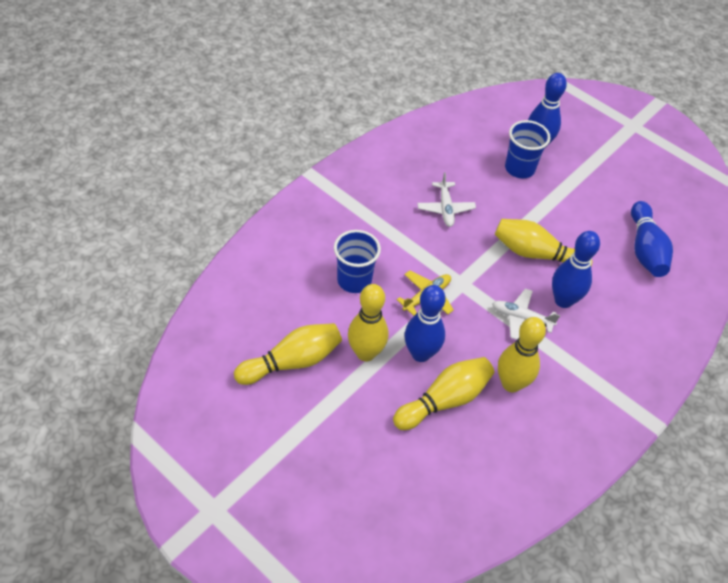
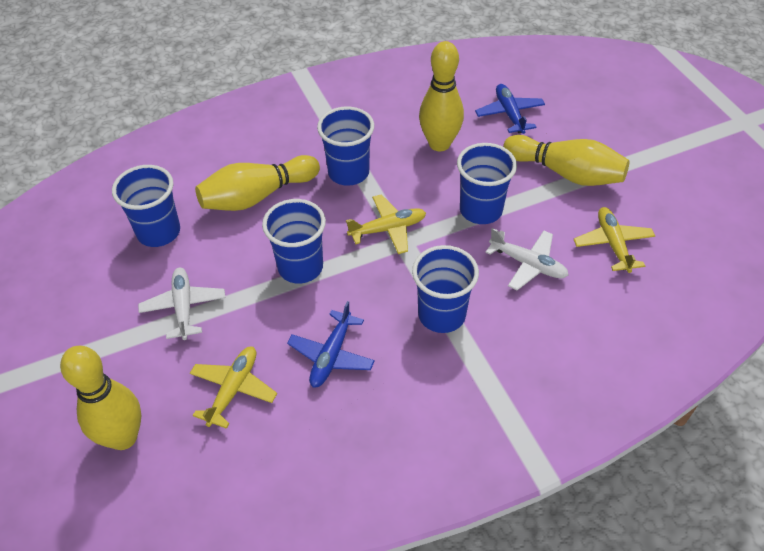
blue bowling pin: [405,285,445,362] [528,73,567,148] [552,231,600,308] [631,201,673,277] = 4 -> none = 0
blue cup: [334,230,381,293] [505,120,551,178] = 2 -> [112,165,180,247] [262,199,326,283] [317,106,374,186] [412,245,479,333] [457,143,517,224] = 5
blue plane: none = 0 -> [287,301,375,387] [475,84,545,134] = 2
yellow bowling pin: [234,323,342,385] [348,284,388,361] [393,357,494,430] [495,219,592,266] [498,317,546,393] = 5 -> [60,346,141,450] [195,155,320,211] [419,41,464,151] [503,135,629,186] = 4
yellow plane: [397,270,454,316] = 1 -> [190,347,277,429] [346,194,426,254] [574,207,655,273] = 3

